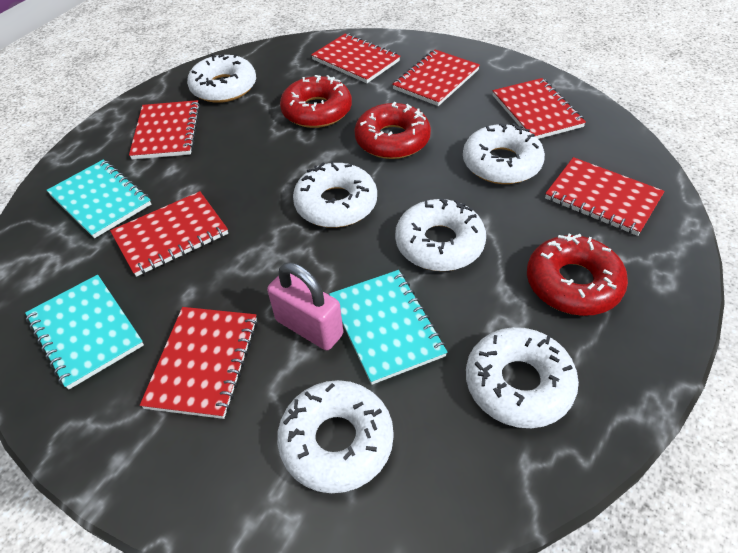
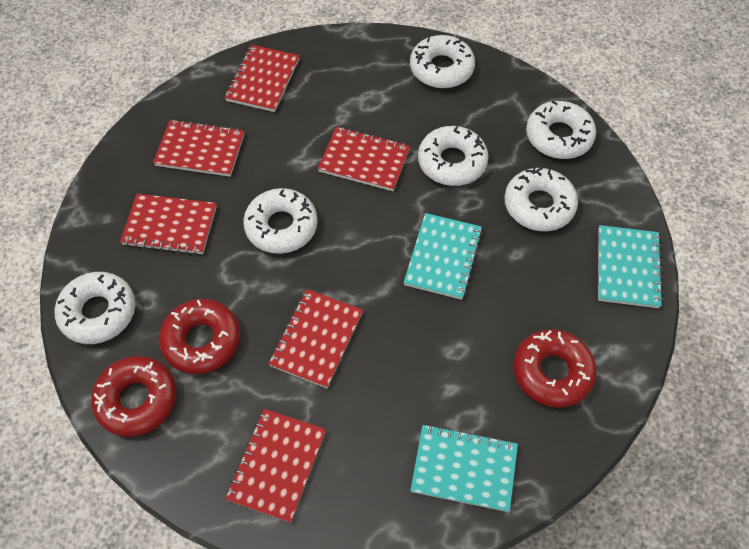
pink padlock: [267,262,343,350] = 1 -> none = 0
red notebook: [110,191,228,277] [129,100,200,160] [140,307,258,419] [311,33,400,83] [392,50,480,106] [492,78,586,139] [545,157,665,236] = 7 -> [120,194,217,255] [153,119,244,177] [225,45,300,112] [225,409,326,523] [268,289,363,388] [318,127,410,191] = 6

